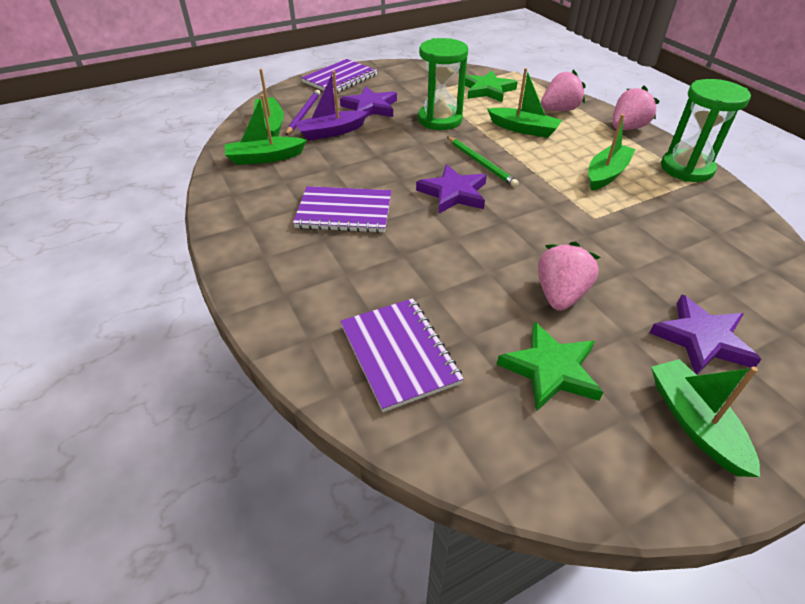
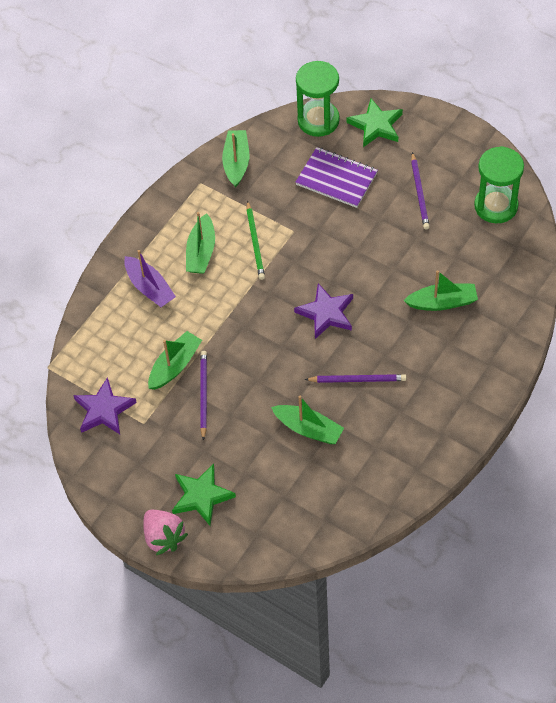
pink strawberry: [538,242,600,311] [541,69,586,111] [613,85,659,130] = 3 -> [143,510,188,555] = 1
purple notebook: [293,186,392,233] [301,59,378,93] [340,298,464,412] = 3 -> [295,147,378,208] = 1
purple pencil: [285,90,320,136] = 1 -> [200,351,207,441] [305,374,406,383] [411,152,430,229] = 3
purple star: [340,86,397,117] [416,164,487,214] [649,294,762,375] = 3 -> [73,377,137,434] [294,283,353,339] = 2

